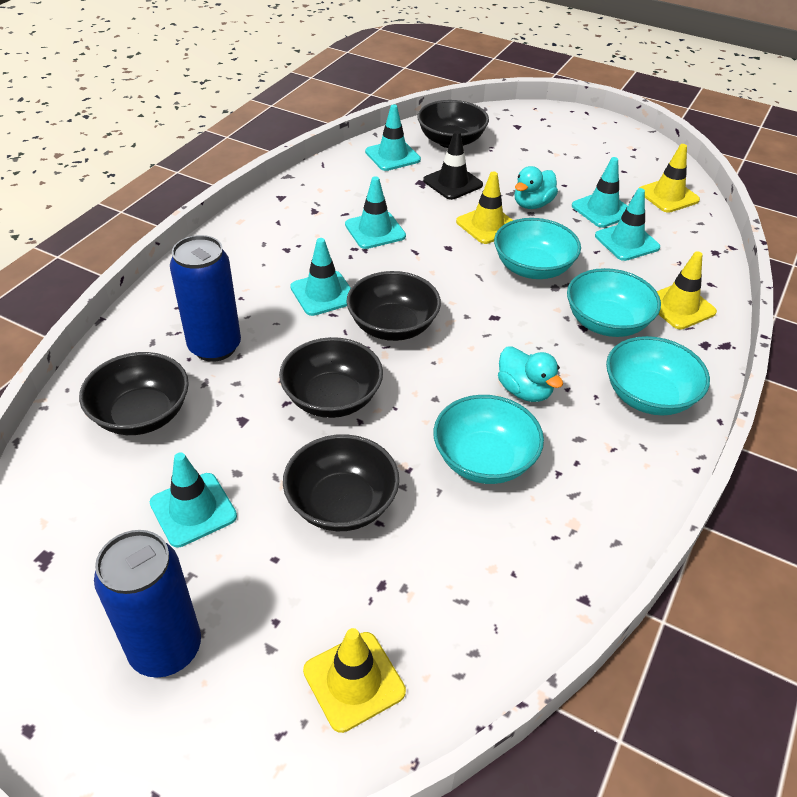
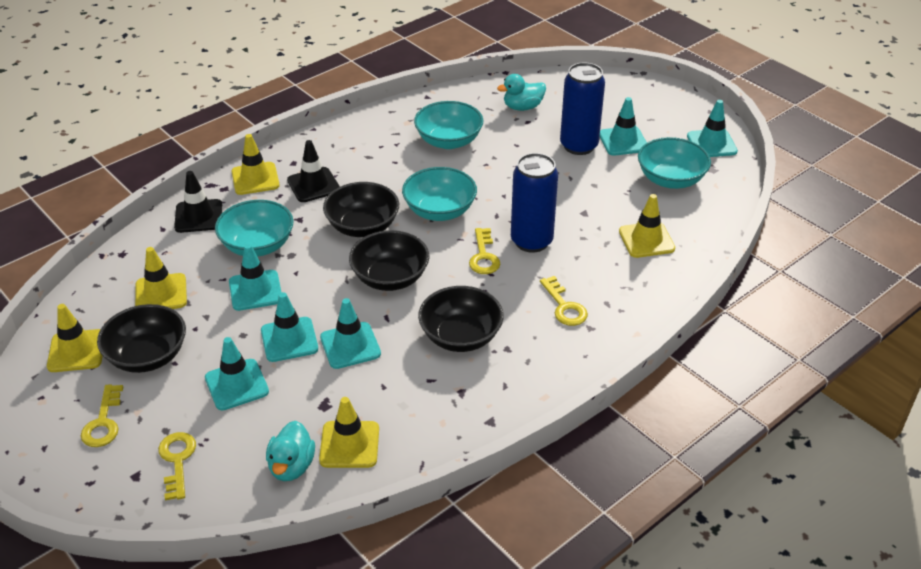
black bowl: [79,352,189,435] [279,337,383,418] [283,434,399,531] [347,271,441,341] [417,100,489,148] = 5 -> [97,304,186,373] [323,182,399,237] [349,230,429,291] [418,286,504,352] = 4
black traffic cone: [423,131,483,200] = 1 -> [174,171,222,233] [287,140,340,202] = 2
yellow key: none = 0 -> [81,384,123,447] [158,432,196,500] [469,228,500,274] [540,276,588,326] = 4
yellow traffic cone: [303,628,406,733] [456,171,513,244] [639,144,700,213] [657,251,717,330] = 4 -> [47,304,103,372] [135,247,187,309] [231,134,280,195] [319,397,379,468] [619,194,675,258] = 5

